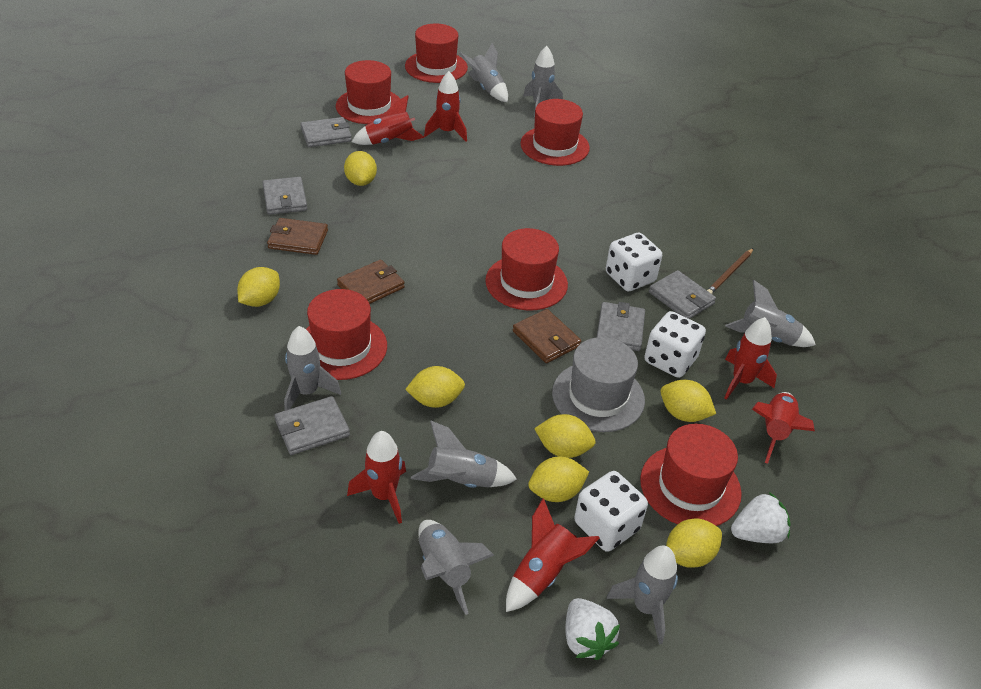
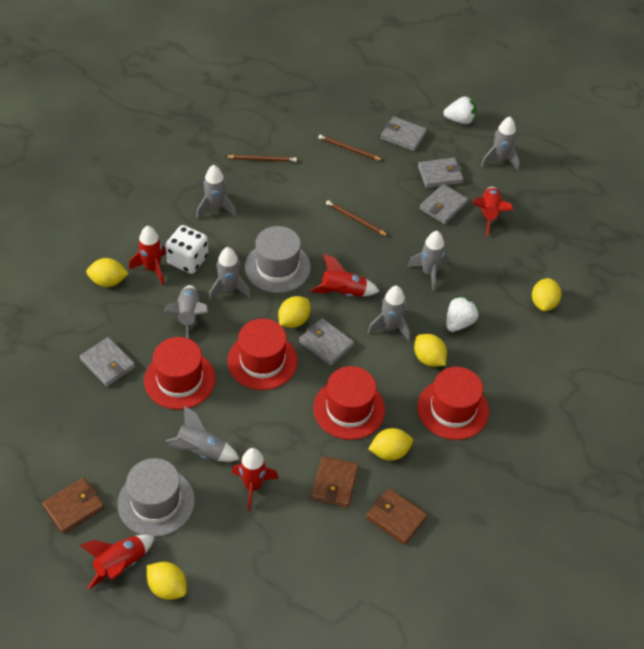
brown pencil: [707,248,753,294] = 1 -> [225,155,297,162] [318,135,383,161] [326,200,388,236] = 3
grey hat: [552,337,645,432] = 1 -> [118,458,195,537] [245,226,311,293] = 2
red hat: [306,289,387,380] [336,60,400,124] [405,24,468,83] [485,228,568,310] [520,99,590,166] [640,424,742,526] = 6 -> [144,337,216,410] [227,319,298,390] [313,366,385,440] [418,367,489,440] = 4
red rocket: [347,431,406,524] [352,95,424,145] [424,71,467,142] [506,498,600,612] [724,317,777,400] [752,392,815,464] = 6 -> [80,535,155,589] [129,226,166,285] [232,448,278,511] [310,253,380,297] [472,187,513,236] = 5
white dice: [574,471,648,552] [606,233,662,291] [644,311,706,378] = 3 -> [165,225,208,274] = 1
yellow lemon: [237,267,280,307] [344,151,377,186] [405,366,465,408] [528,456,589,502] [534,414,595,458] [661,380,716,422] [666,519,722,568] = 7 -> [86,258,129,287] [147,562,187,600] [278,296,310,328] [368,428,413,461] [414,334,447,367] [532,278,561,311] = 6

